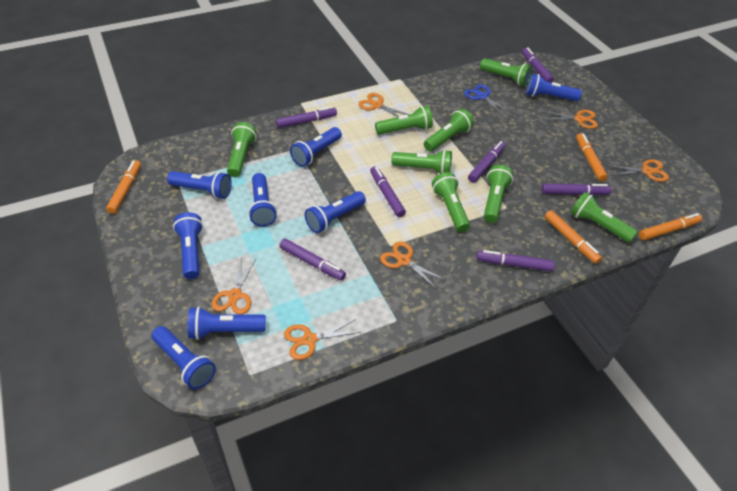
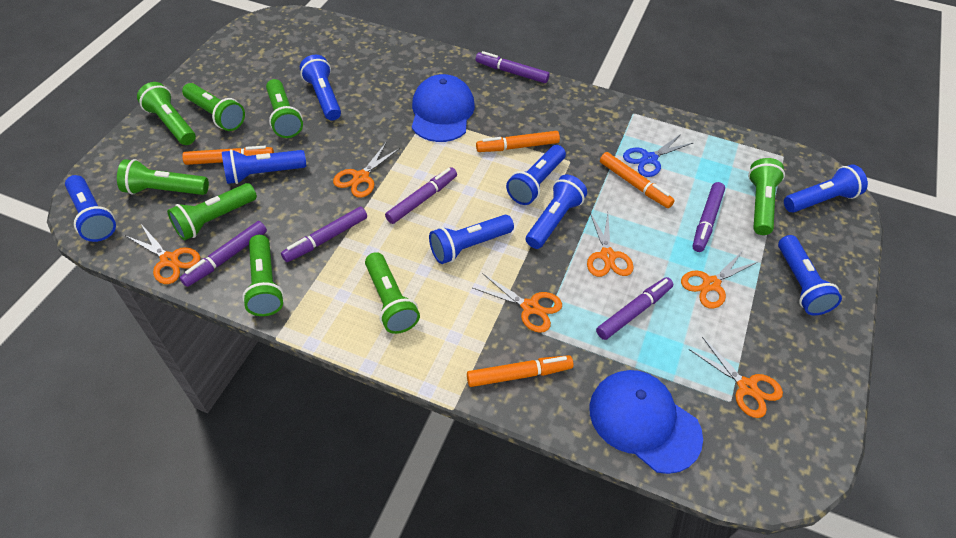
blue cap: none = 0 -> [412,74,475,142] [589,370,703,474] = 2
purple marker: [276,107,337,128] [279,238,346,281] [370,166,406,217] [468,141,506,183] [477,250,555,271] [522,47,554,83] [541,184,611,195] = 7 -> [180,221,267,287] [281,207,367,262] [385,167,457,224] [476,51,550,83] [596,277,673,340] [692,182,725,252] = 6

